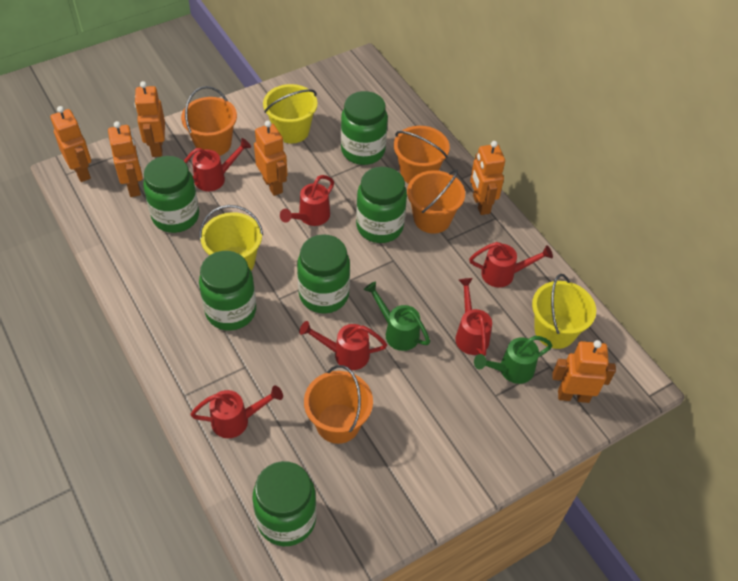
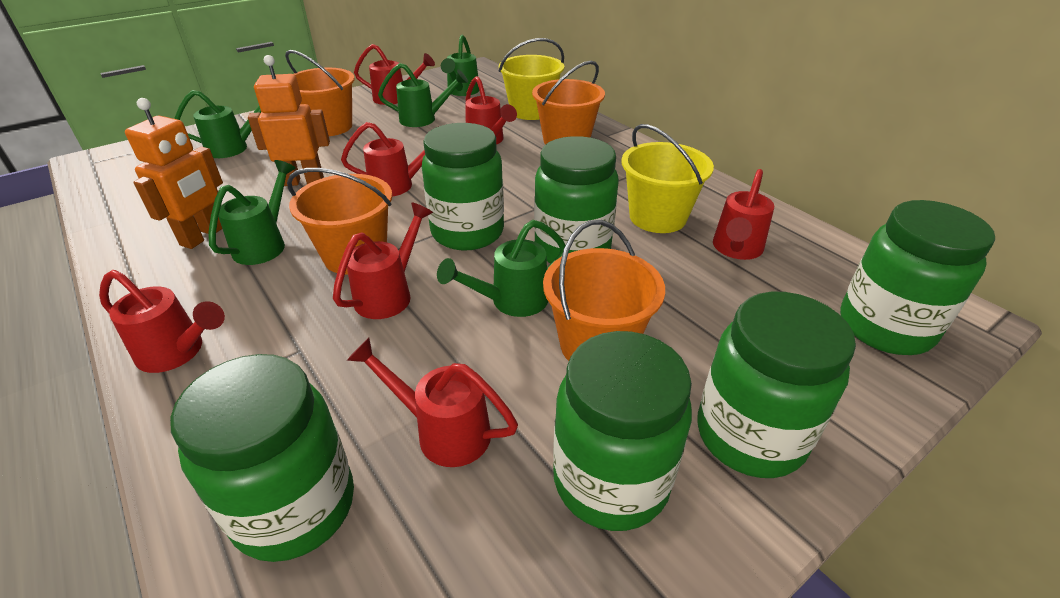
green watering can: [364,282,430,351] [474,336,552,384] = 2 -> [174,90,262,158] [208,160,296,265] [378,63,468,127] [437,220,566,317] [441,35,479,96] = 5
orange robot: [50,106,91,182] [108,121,143,197] [134,81,165,157] [254,121,287,196] [470,141,505,215] [552,340,616,403] = 6 -> [125,98,223,249] [248,55,330,186] = 2
red watering can: [184,138,251,191] [190,386,283,438] [280,175,334,226] [299,321,387,370] [455,278,492,356] [469,242,553,287] = 6 -> [99,270,225,373] [333,202,433,319] [341,122,439,196] [347,337,518,467] [354,44,435,105] [465,76,517,145] [713,169,774,260] = 7
yellow bucket: [199,205,263,270] [263,84,318,143] [532,274,596,349] = 3 -> [499,38,564,120] [621,124,714,233] = 2

